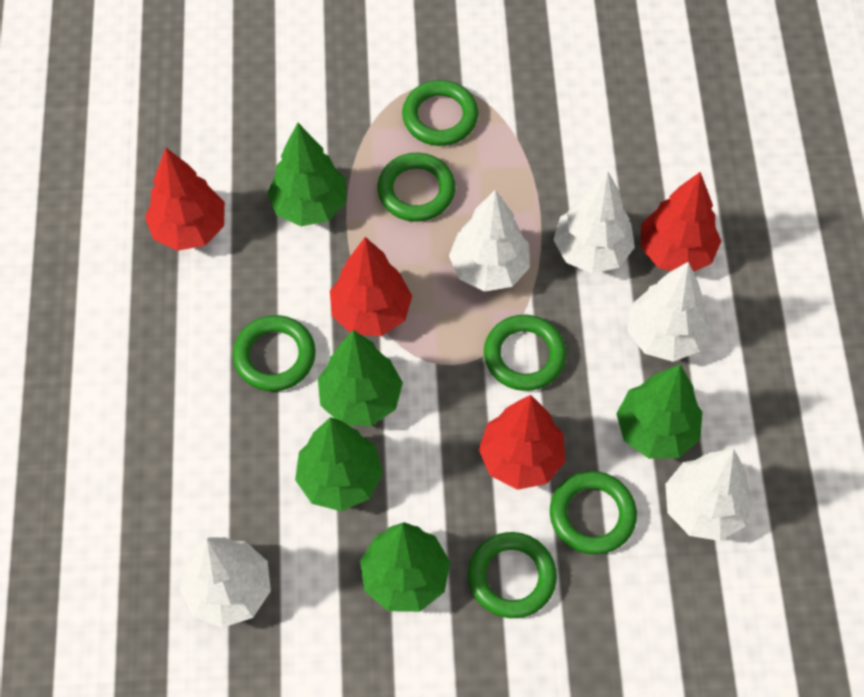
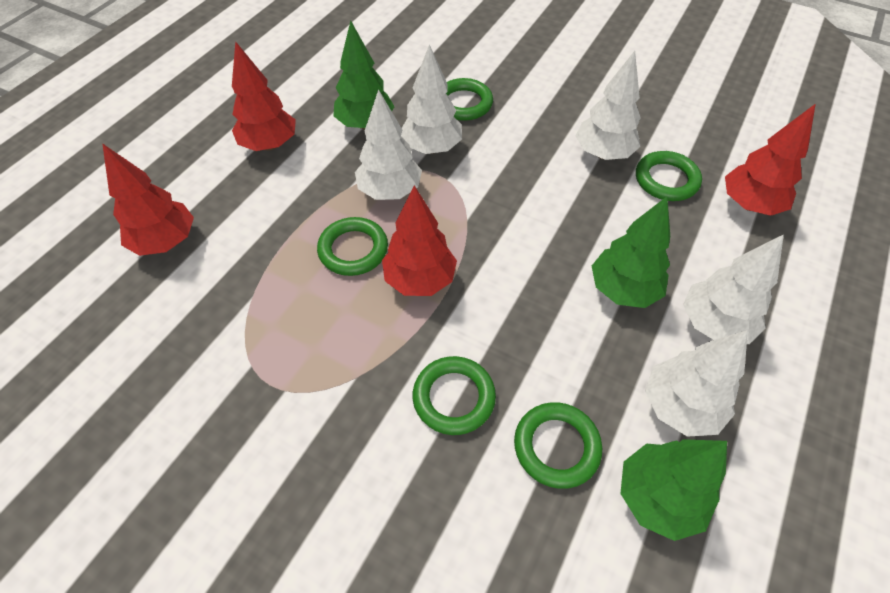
green ring: [233,315,316,391] [377,153,455,222] [402,80,478,146] [468,532,557,618] [484,315,567,391] [550,471,637,555] = 6 -> [317,217,388,276] [413,356,496,435] [446,78,493,121] [514,402,602,489] [636,151,702,201] = 5
green tree: [267,123,346,226] [295,417,383,511] [318,330,403,426] [360,522,450,612] [616,365,702,459] = 5 -> [333,21,395,129] [592,197,670,308] [620,439,727,541] = 3

